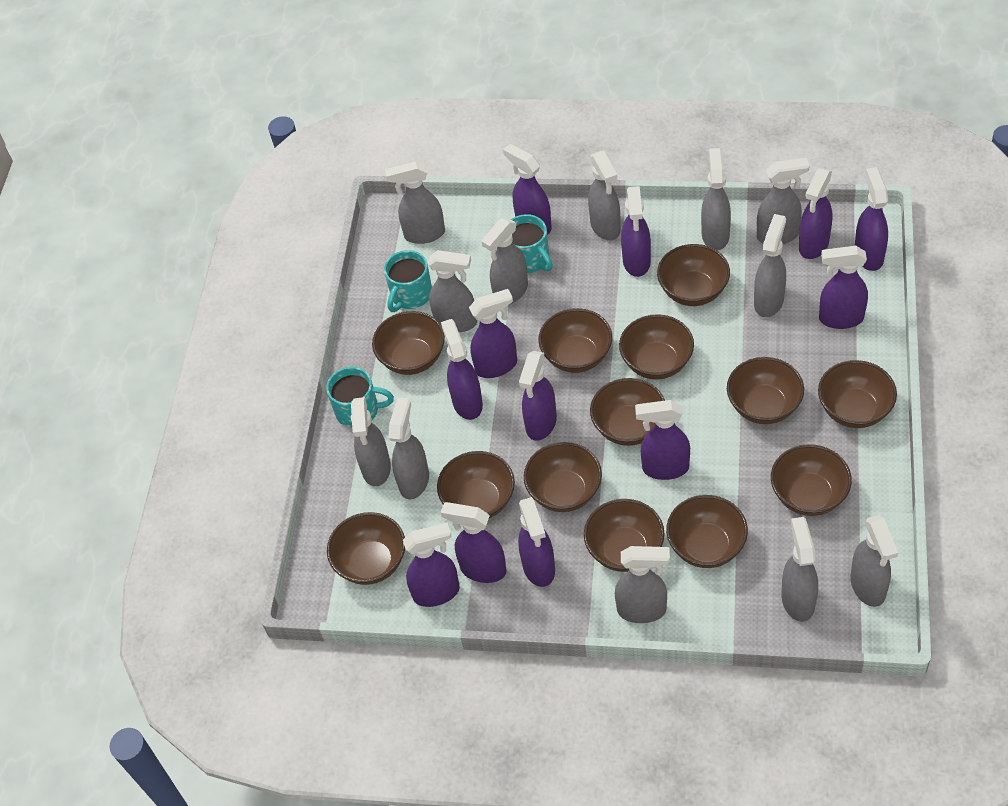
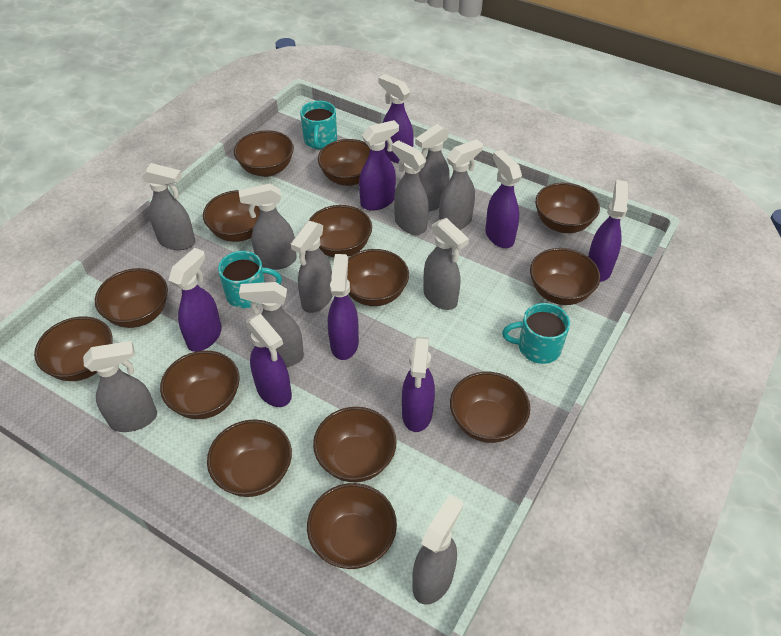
brown bowl: [327,512,405,585] [372,311,445,375] [437,451,515,518] [524,442,602,512] [538,308,612,373] [584,499,665,572] [590,378,665,446] [619,314,694,380] [657,244,730,306] [666,495,748,568] [727,357,804,424] [771,444,852,516] [818,360,897,428] = 13 -> [34,316,113,381] [95,268,168,328] [160,351,240,419] [203,190,260,242] [207,419,292,497] [234,130,294,177] [307,483,397,569] [309,205,372,257] [313,407,397,482] [318,139,370,186] [347,249,409,306] [450,371,530,443] [530,248,600,305] [535,183,600,233] = 14
grey spray bottle: [351,397,391,486] [385,161,445,244] [389,397,429,499] [428,250,477,332] [481,218,528,305] [588,151,621,240] [615,546,670,623] [701,148,731,250] [754,214,786,317] [757,158,810,244] [781,517,818,622] [850,515,898,607] = 12 -> [83,341,157,432] [141,163,195,250] [239,183,297,270] [239,282,304,367] [291,221,333,313] [391,140,429,235] [412,494,463,605] [415,124,450,212] [423,218,469,310] [439,139,483,230] = 10
purple spray bottle: [403,523,460,607] [440,502,507,583] [441,319,483,420] [469,289,517,378] [503,144,552,235] [518,497,555,587] [519,351,557,441] [621,186,651,277] [635,400,690,480] [799,168,832,259] [819,246,868,329] [855,167,888,271] = 12 -> [168,248,222,352] [246,314,292,407] [328,254,359,360] [359,120,399,211] [378,74,414,164] [402,336,435,432] [485,150,522,248] [588,180,628,282] = 8

